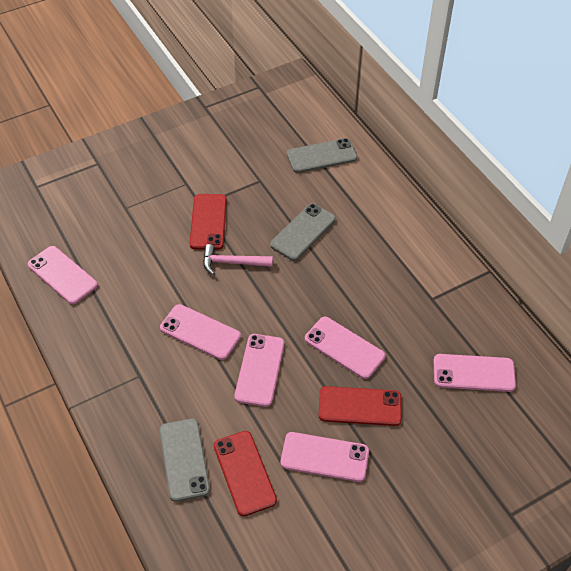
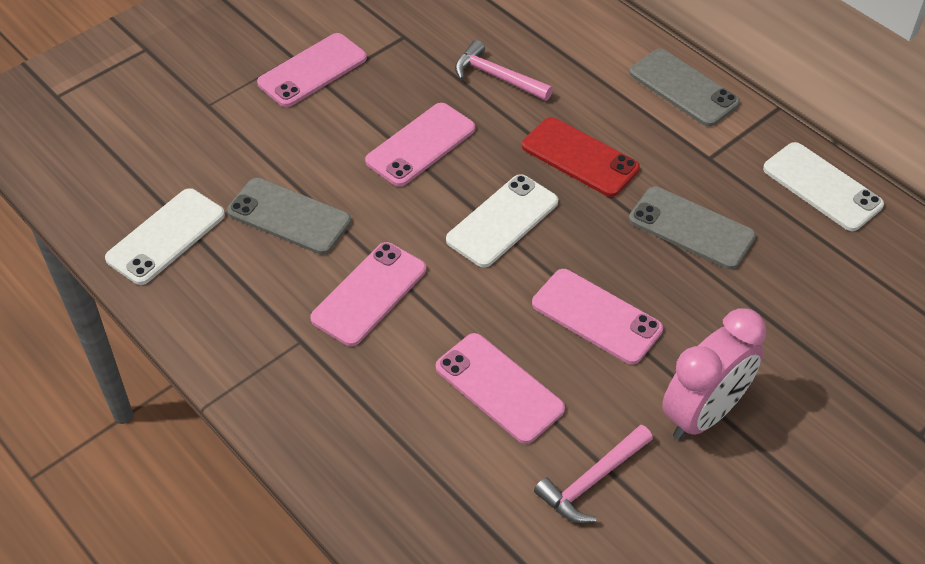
pink clock: none = 0 -> [662,308,766,440] = 1
pink hammer: [203,244,273,275] = 1 -> [455,40,553,101] [534,425,653,523] = 2
pink phone: [28,246,98,304] [160,304,241,360] [234,334,284,407] [281,432,369,482] [305,317,385,379] [433,354,516,392] = 6 -> [257,33,367,107] [310,242,426,346] [365,103,475,187] [436,333,565,444] [532,269,663,364] = 5
red phone: [190,194,227,250] [214,431,277,516] [319,386,402,426] = 3 -> [522,117,640,197] = 1
white phone: none = 0 -> [105,188,225,285] [446,174,558,268] [763,142,884,231] = 3

